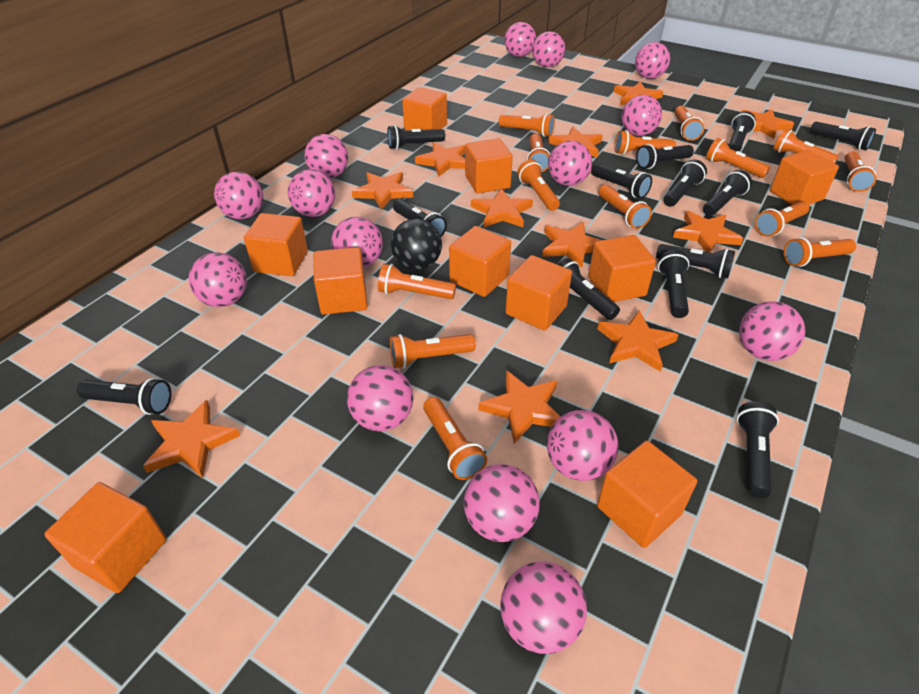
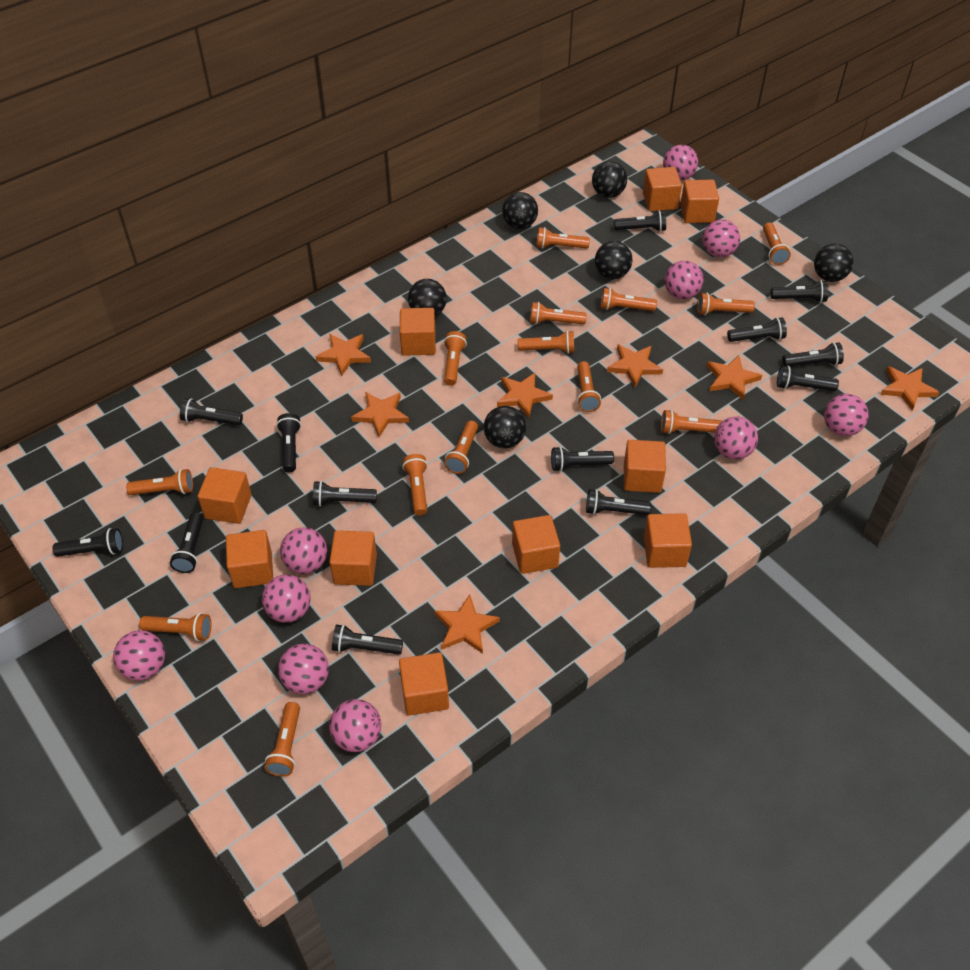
black ball: [391,218,442,270] = 1 -> [408,279,447,316] [484,406,526,448] [502,192,538,229] [592,161,627,198] [595,241,633,279] [814,244,854,282] = 6
orange star: [143,400,240,478] [352,172,413,210] [415,142,465,177] [471,188,533,227] [478,370,560,444] [542,222,601,268] [548,127,603,158] [598,310,679,372] [614,81,663,105] [673,211,744,253] [741,109,794,139] = 11 -> [316,334,371,376] [351,392,409,437] [434,594,500,654] [497,373,553,418] [607,344,663,387] [706,355,762,400] [880,366,939,411] = 7
pink ball: [189,252,247,307] [214,172,263,219] [288,169,335,217] [305,134,348,179] [331,217,383,268] [347,365,413,431] [464,464,540,542] [500,562,587,654] [504,22,536,57] [532,31,565,67] [547,410,618,481] [548,141,592,186] [622,95,662,136] [635,42,670,79] [739,301,805,361] = 15 -> [113,630,165,681] [262,575,311,623] [278,644,329,694] [280,528,327,574] [329,699,381,752] [663,145,698,181] [665,261,704,299] [702,220,740,257] [714,416,758,460] [824,394,869,436] = 10

